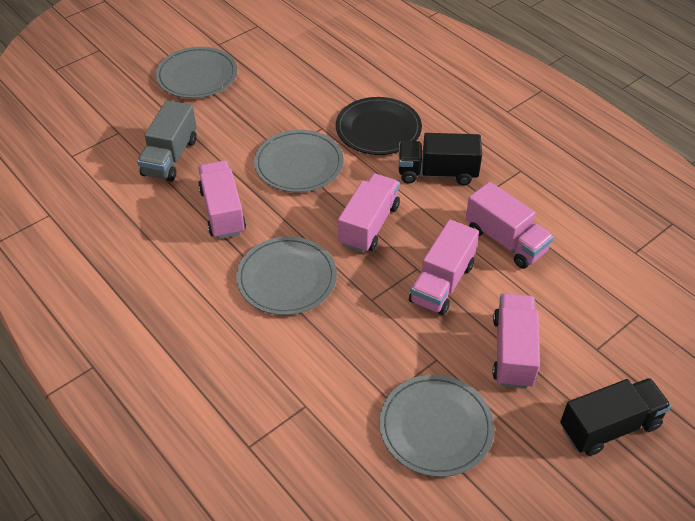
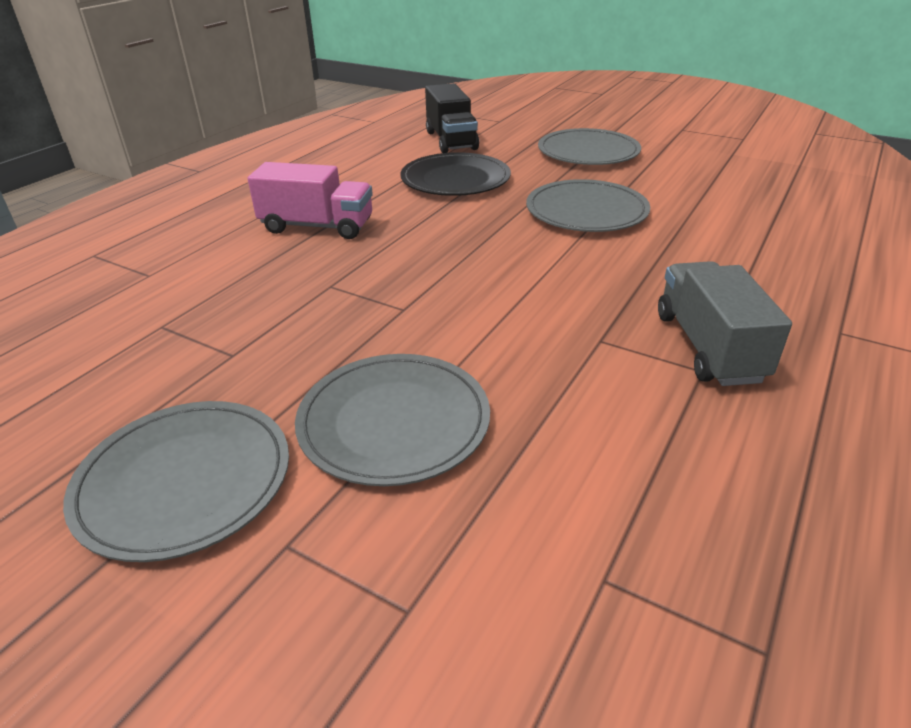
black truck: [399,133,482,185] [560,378,671,456] = 2 -> [425,83,479,153] = 1
pink truck: [198,161,246,239] [338,174,400,253] [409,220,479,315] [466,182,554,269] [492,293,540,389] = 5 -> [248,162,373,239] = 1

